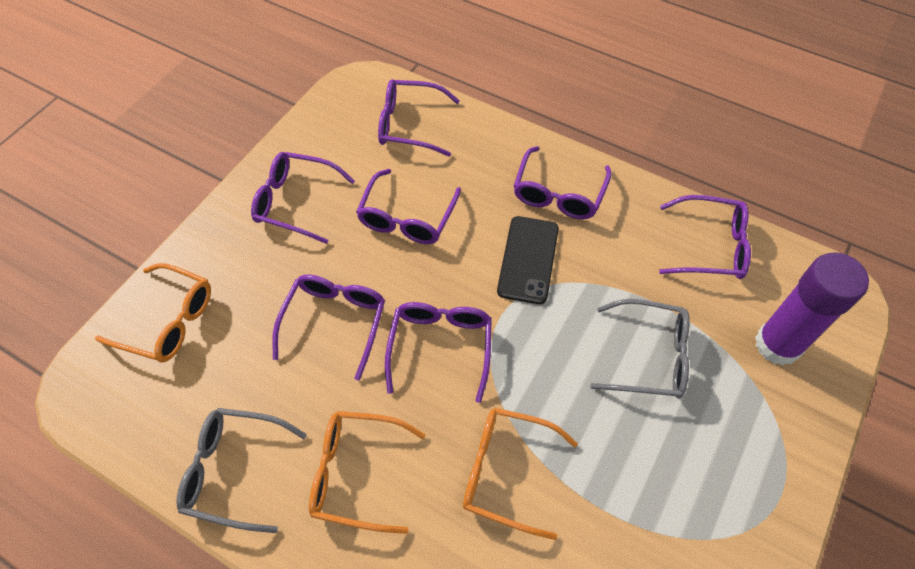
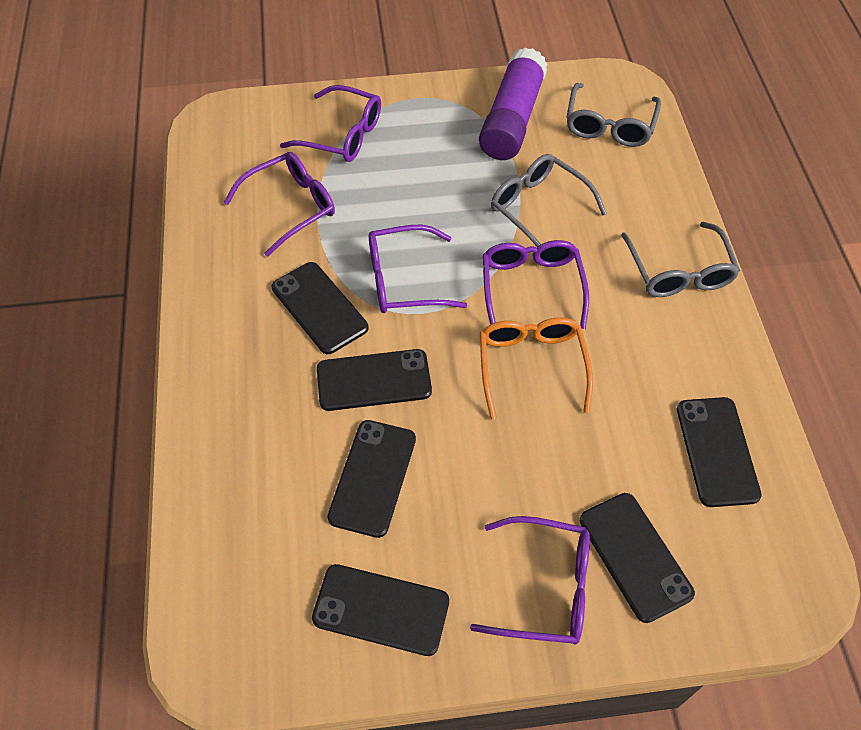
black phone: [497,216,559,304] = 1 -> [272,262,368,354] [312,564,449,656] [317,349,432,411] [327,420,416,538] [580,493,695,623] [677,397,762,507] = 6
grey glasses: [176,408,307,533] [590,299,690,399] = 2 -> [491,154,607,247] [567,83,661,147] [621,222,740,297] = 3
orange glasses: [95,263,211,362] [309,411,425,534] [463,408,578,540] = 3 -> [480,317,593,420] = 1
purple glasses: [251,152,355,244] [272,275,385,380] [356,169,461,244] [378,79,460,157] [385,302,492,403] [514,146,612,219] [659,195,751,279] = 7 -> [224,152,335,257] [280,85,381,162] [369,225,467,313] [470,516,590,645] [483,240,589,329] = 5

